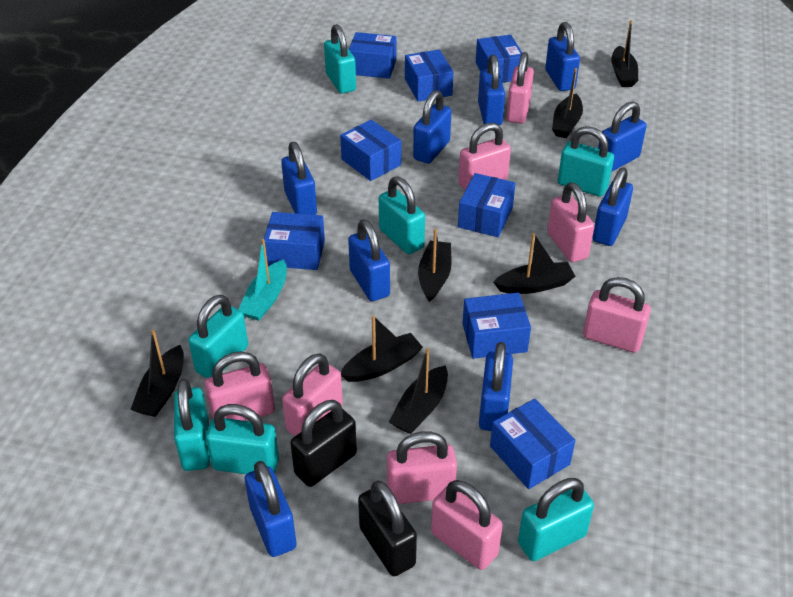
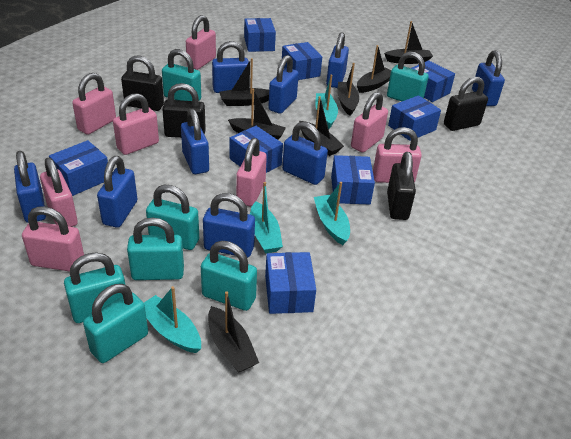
black padlock: [290,400,357,487] [358,480,417,576] = 2 -> [121,56,164,111] [162,83,206,138] [387,152,416,220] [444,77,488,131] = 4
turquoise boat: [238,239,287,321] = 1 -> [144,286,201,353] [250,182,283,254] [314,182,350,245] [315,74,338,129] = 4

